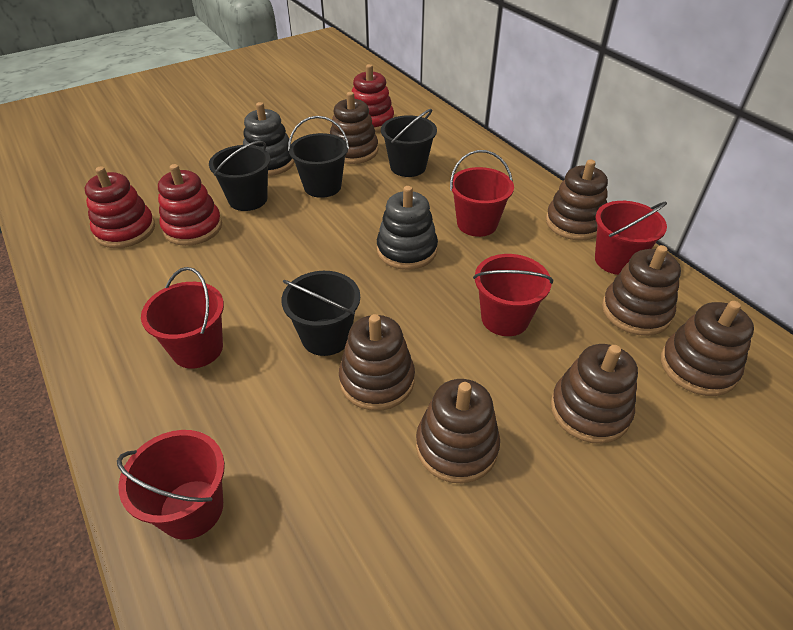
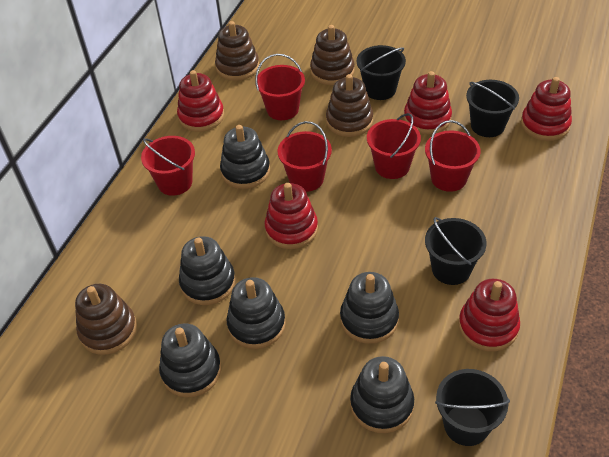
black stacking toy: [243,102,295,176] [377,186,438,270] = 2 -> [159,323,221,397] [179,236,236,305] [220,125,270,189] [226,277,286,349] [340,272,399,344] [350,356,414,433] = 6
brown stacking toy: [330,92,378,164] [339,314,415,411] [416,379,500,484] [546,160,608,241] [551,344,638,444] [602,245,681,336] [661,301,754,396] = 7 -> [75,284,137,355] [215,21,259,81] [310,25,355,85] [326,74,373,137] = 4
red stacking toy: [85,166,155,248] [158,164,222,246] [352,64,394,132] = 3 -> [177,70,224,132] [265,183,318,249] [404,71,452,134] [458,279,520,352] [521,77,572,141] = 5

